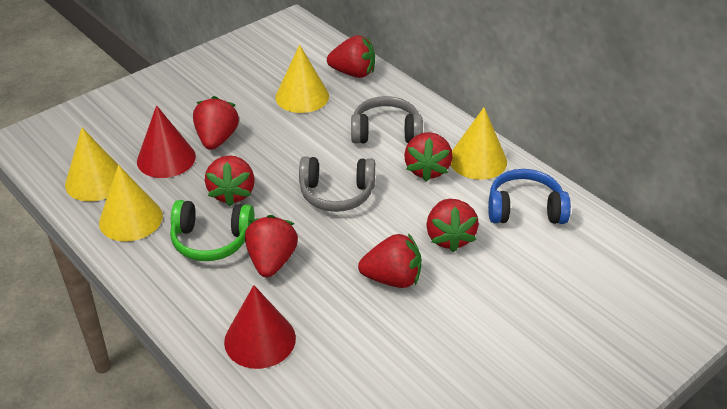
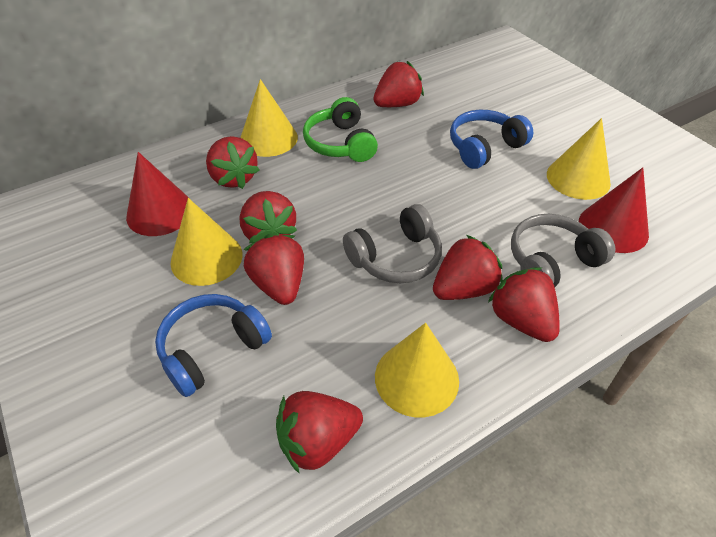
blue headphones: [488,169,571,224] = 1 -> [155,294,272,397] [450,110,533,169] = 2

